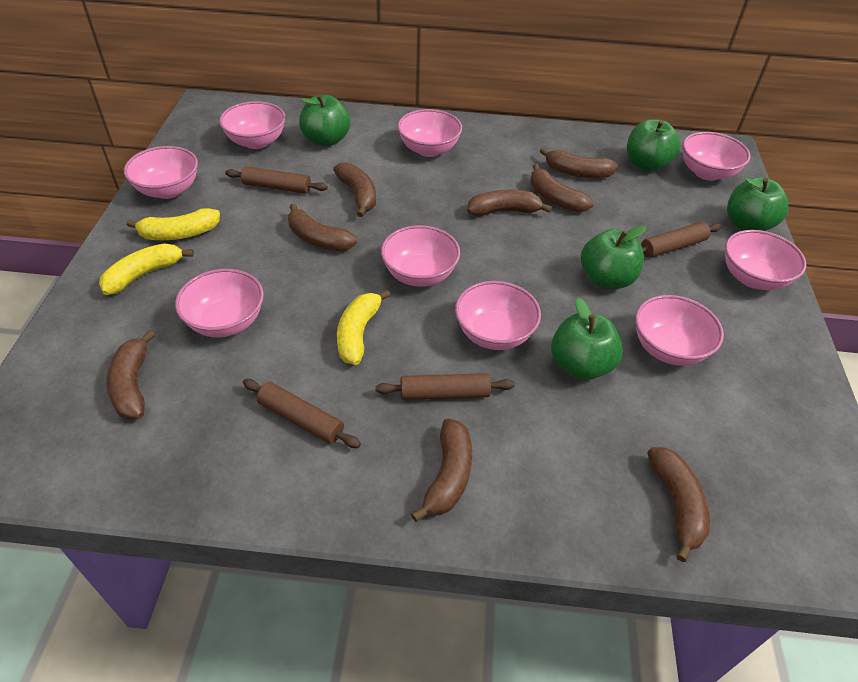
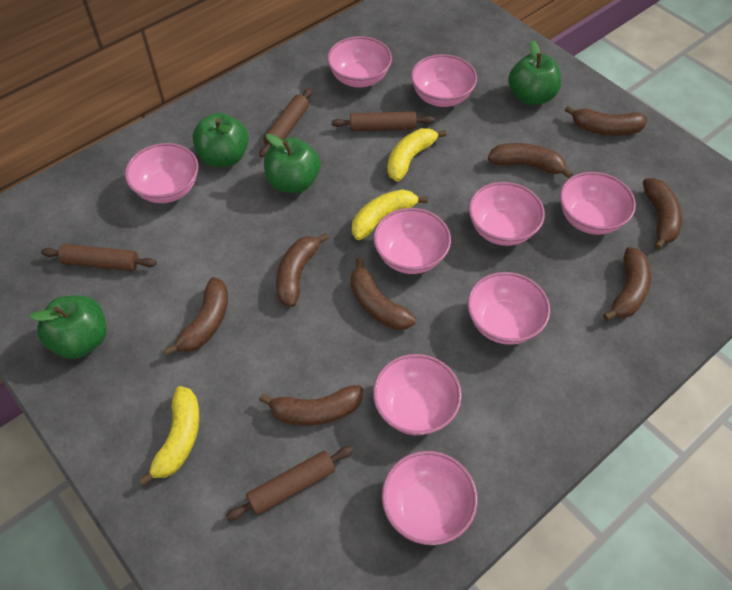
green apple: [299,94,350,147] [551,298,623,380] [581,226,646,289] [627,119,680,171] [727,177,789,231] = 5 -> [29,295,107,359] [192,113,249,167] [264,134,320,193] [508,40,561,105] = 4

